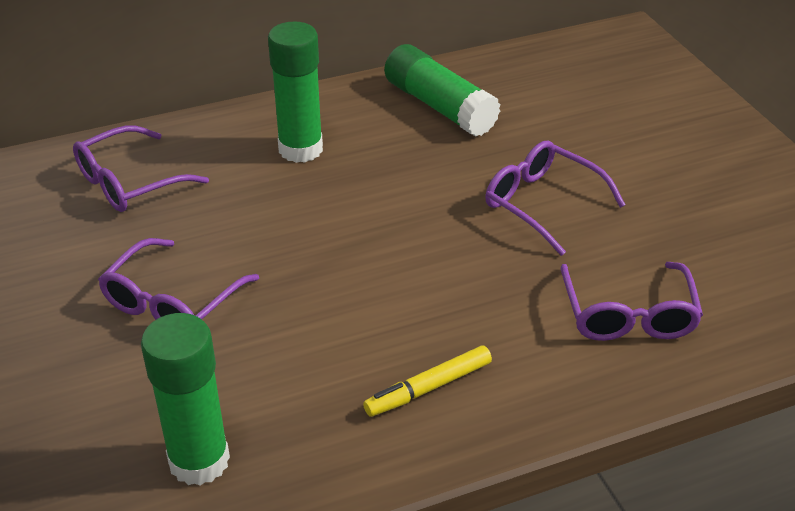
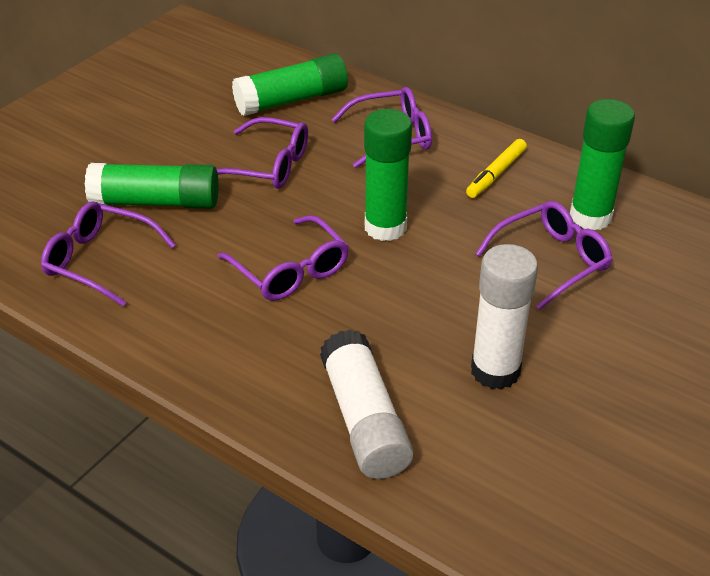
green glue stick: [141,313,230,486] [268,21,323,163] [384,44,500,137] = 3 -> [85,163,219,209] [232,54,348,116] [364,109,412,241] [570,99,635,230] = 4
purple glasses: [73,125,209,212] [98,238,259,320] [485,141,626,256] [561,262,703,341] = 4 -> [41,202,176,306] [216,117,308,189] [217,215,349,301] [331,87,432,168] [476,201,613,310] = 5
white glue stick: none = 0 -> [320,330,413,479] [471,244,538,390] = 2

